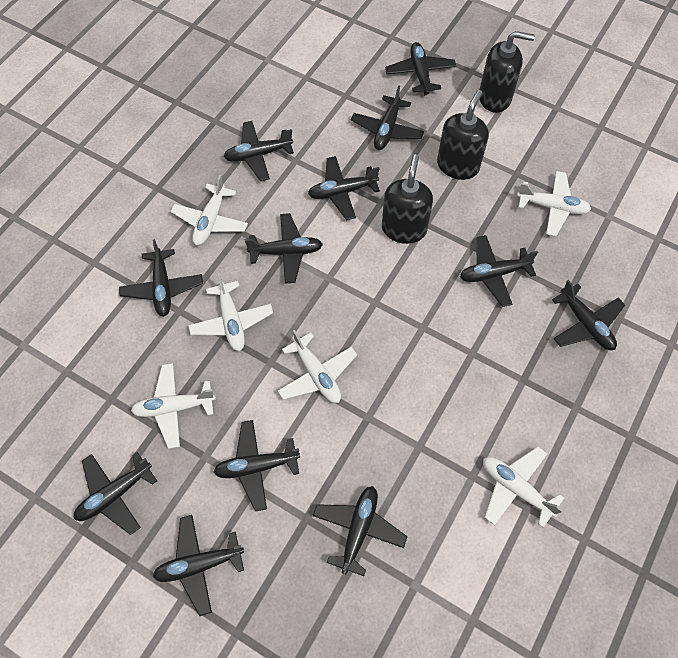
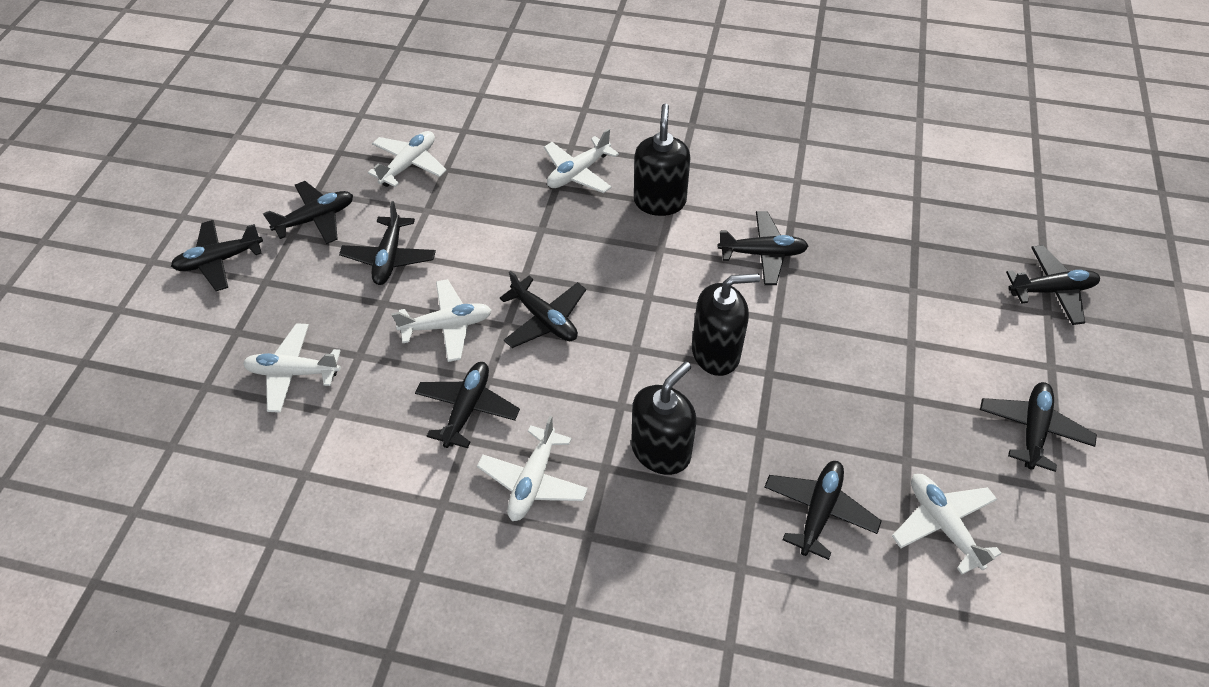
black plane: [74,452,157,535] [119,239,203,317] [153,515,244,616] [214,420,300,512] [224,121,294,181] [245,213,323,284] [308,156,380,220] [313,486,407,576] [351,86,424,150] [385,42,456,95] [460,235,538,307] [552,280,625,350] = 12 -> [171,220,263,291] [263,181,353,244] [339,201,436,285] [415,362,520,448] [500,271,586,348] [718,211,808,285] [764,461,881,560] [980,382,1097,472] [1006,245,1100,325] = 9

